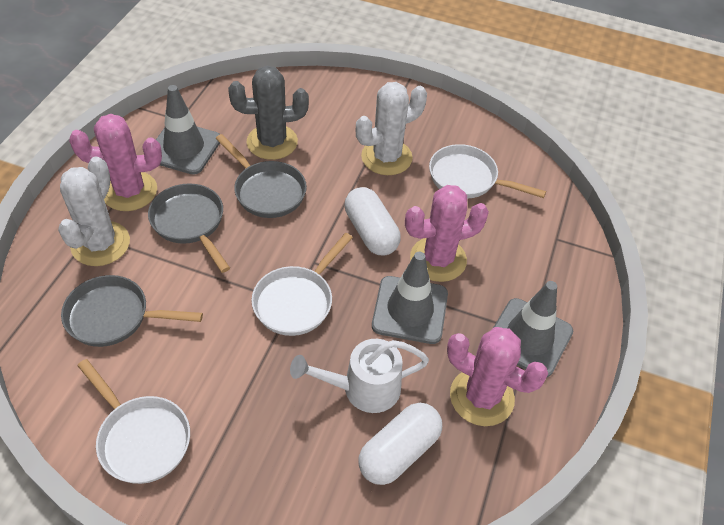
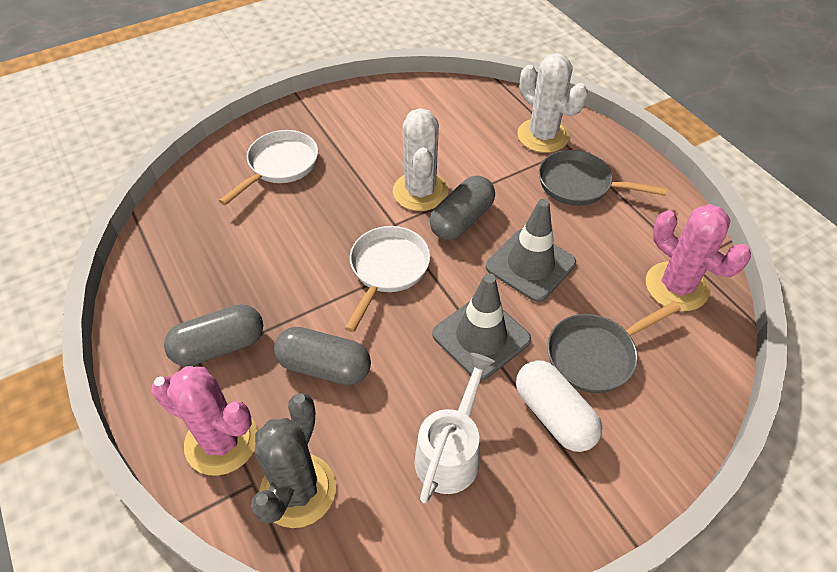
grey capsule: none = 0 -> [164,304,263,366] [274,327,371,385] [430,176,495,240] = 3
grey pan: [61,275,203,347] [148,183,230,273] [216,134,307,218] = 3 -> [539,150,667,206] [547,301,681,393] = 2
grey traffic cone: [156,85,220,175] [372,252,448,344] [493,281,573,377] = 3 -> [432,273,531,381] [486,199,576,302] = 2
pink cactus: [69,114,162,211] [405,185,489,282] [447,327,548,426] = 3 -> [151,366,257,476] [646,204,751,311] = 2
white capsule: [345,187,401,255] [358,403,442,485] = 2 -> [516,361,602,452] = 1
white pan: [77,359,190,484] [251,233,353,336] [429,144,546,199] = 3 -> [219,130,318,205] [345,226,430,332] = 2

